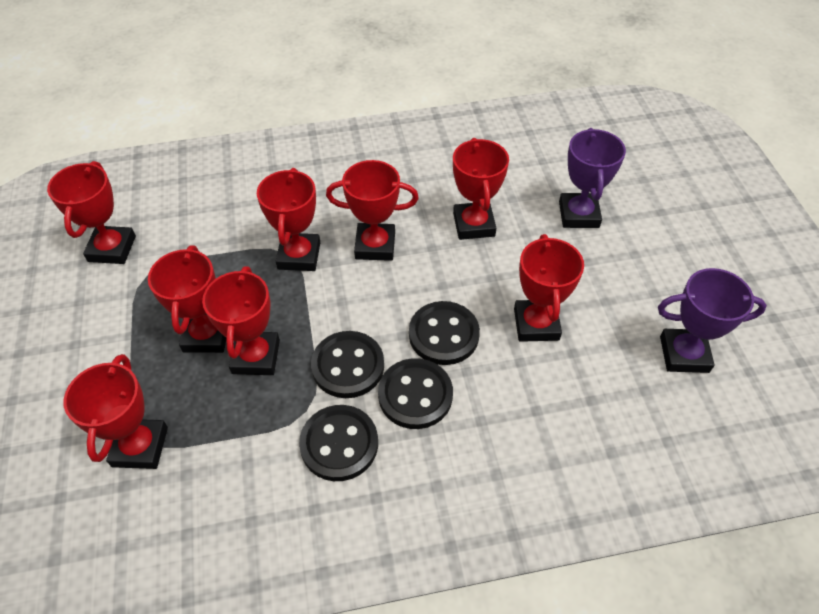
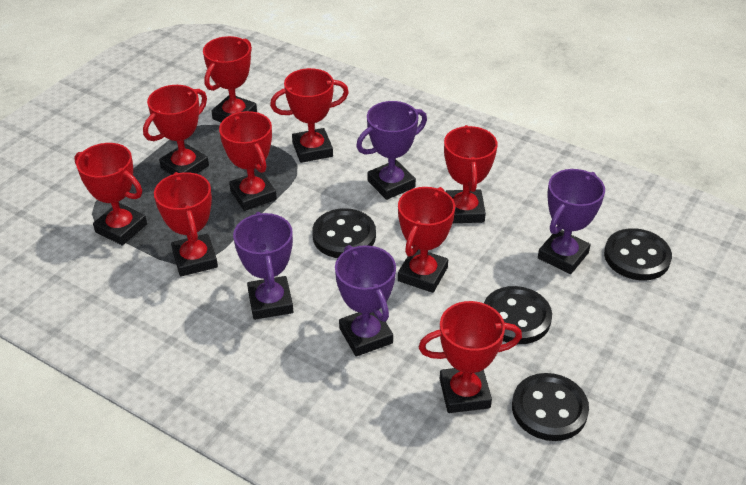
purple trophy: [559,128,626,228] [658,268,767,373] = 2 -> [233,212,293,320] [335,245,396,357] [356,101,427,200] [538,169,605,274] = 4
red trophy: [47,161,136,264] [63,354,168,469] [148,245,226,353] [202,266,280,375] [257,168,320,271] [326,160,419,261] [453,138,509,240] [514,234,584,342] = 8 -> [74,143,147,245] [143,85,209,175] [154,172,218,276] [203,36,257,122] [219,111,277,211] [270,68,349,163] [398,187,455,293] [419,301,522,413] [444,125,498,223] = 9

